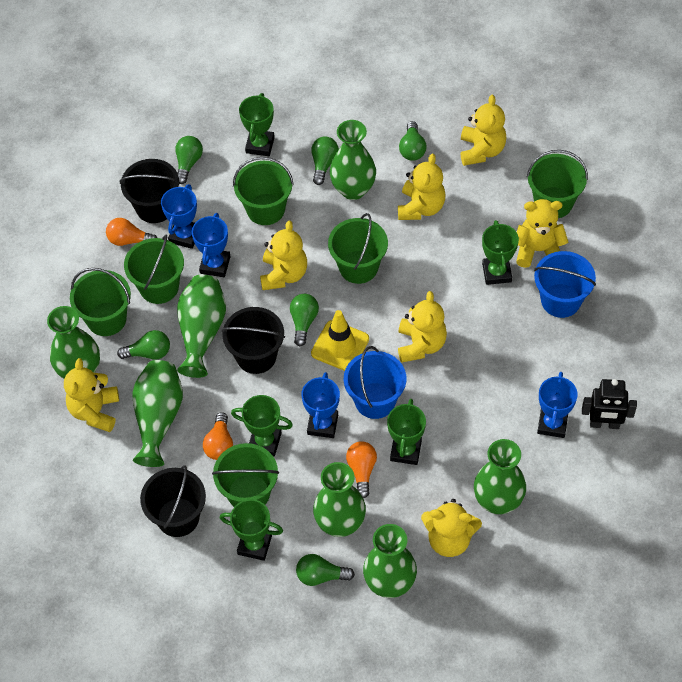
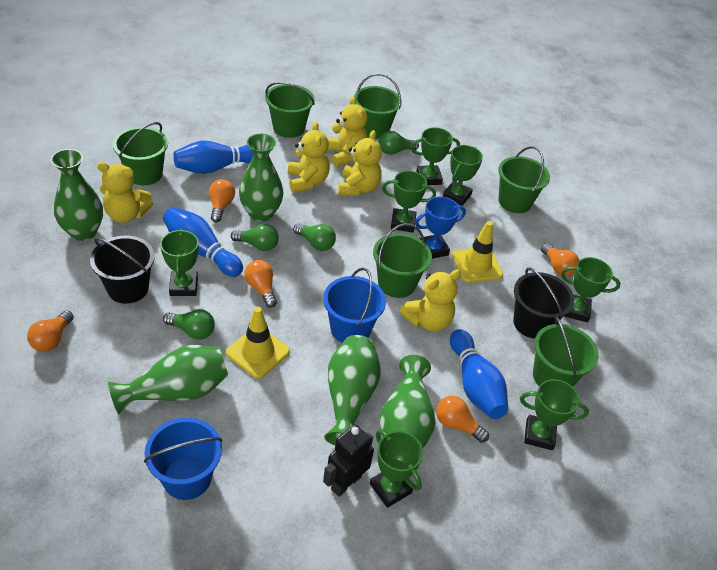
black bucket: [120,159,180,223] [140,465,206,537] [222,307,285,374] = 3 -> [90,236,155,304] [513,267,574,339] = 2
blue bowling pin: none = 0 -> [163,207,243,277] [173,141,254,174] [450,329,508,419] = 3
blue trophy: [161,184,197,249] [192,213,231,277] [301,372,340,438] [537,372,578,438] = 4 -> [415,196,466,259] = 1
green light bulb: [117,330,170,360] [175,136,203,184] [290,294,319,346] [296,554,355,586] [311,137,339,185] [399,121,426,161] = 6 -> [163,309,215,340] [231,224,279,251] [293,223,336,251] [379,131,419,155] = 4
green trophy: [220,499,283,561] [231,395,293,456] [239,93,275,156] [387,399,426,465] [482,220,519,285] = 5 -> [160,229,199,296] [370,430,423,508] [382,171,436,232] [410,127,460,185] [443,145,483,206] [520,379,589,450] [561,257,621,322] = 7
green vase: [47,306,100,379] [132,360,183,467] [177,275,226,378] [313,462,366,537] [330,120,376,200] [363,524,417,598] [474,439,526,514] = 7 -> [51,149,103,241] [108,345,228,414] [239,134,283,222] [324,335,381,445] [380,355,435,449] = 5
orange light bulb: [106,218,157,246] [203,412,233,460] [346,441,377,498] = 3 -> [27,310,74,352] [209,179,235,222] [244,260,277,308] [436,396,489,443] [541,243,579,276] = 5
yellow teddy bear: [64,358,119,432] [260,221,307,290] [398,154,446,220] [398,291,447,363] [421,499,482,557] [461,95,506,166] [516,199,569,268] = 7 -> [97,162,154,223] [288,122,330,193] [327,96,368,167] [338,130,382,196] [400,270,461,331] = 5
yellow traffic cone: [311,310,369,371] = 1 -> [226,307,290,379] [452,221,503,283] = 2

